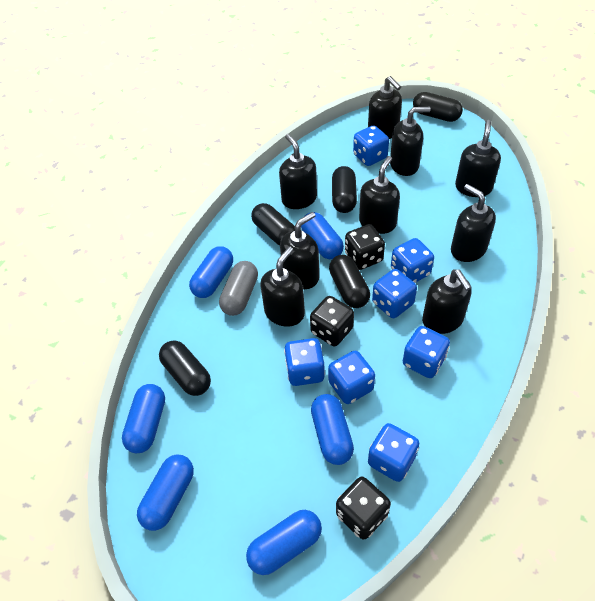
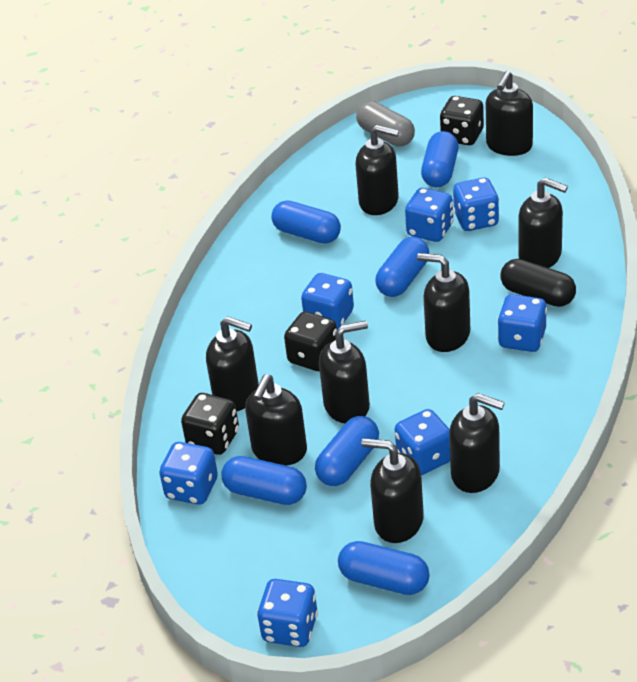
black capsule: [159,341,211,396] [251,203,295,246] [329,255,370,308] [332,166,357,213] [413,92,463,122] = 5 -> [501,259,576,307] = 1

